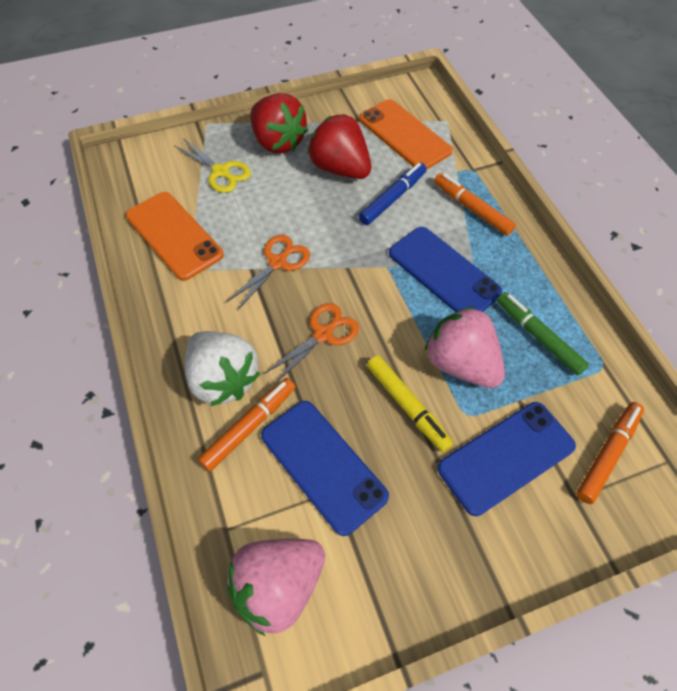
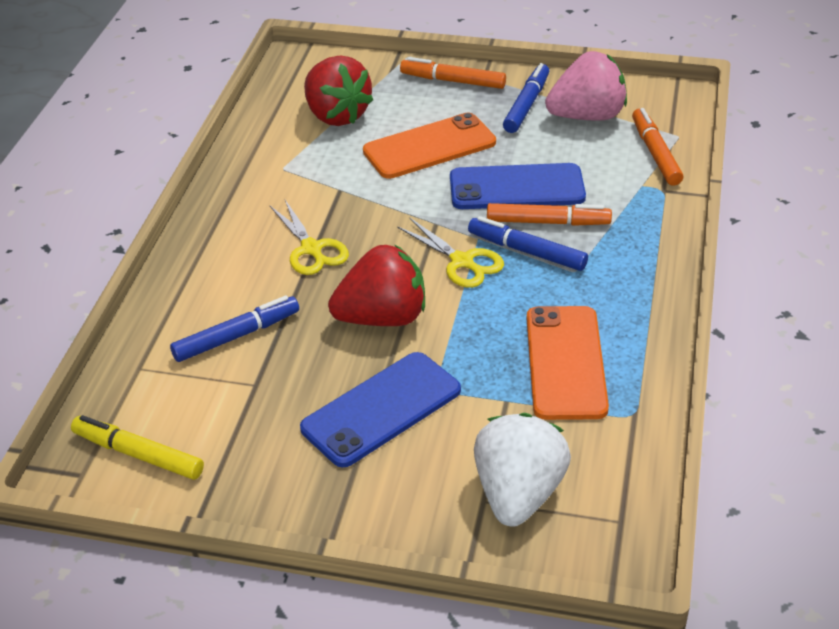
blue marker: [359,163,426,225] = 1 -> [170,296,299,362] [468,216,588,271] [503,63,549,133] = 3
blue phone: [261,401,389,536] [389,227,502,312] [438,402,576,516] = 3 -> [300,352,461,468] [450,163,586,209] = 2
green marker: [497,292,589,376] = 1 -> none = 0
orange scissors: [226,235,310,311] [263,303,359,385] = 2 -> none = 0
pink strawberry: [226,539,325,636] [425,306,505,388] = 2 -> [545,51,627,121] = 1
yellow scissors: [175,138,251,193] = 1 -> [270,200,349,275] [397,218,504,288] = 2

